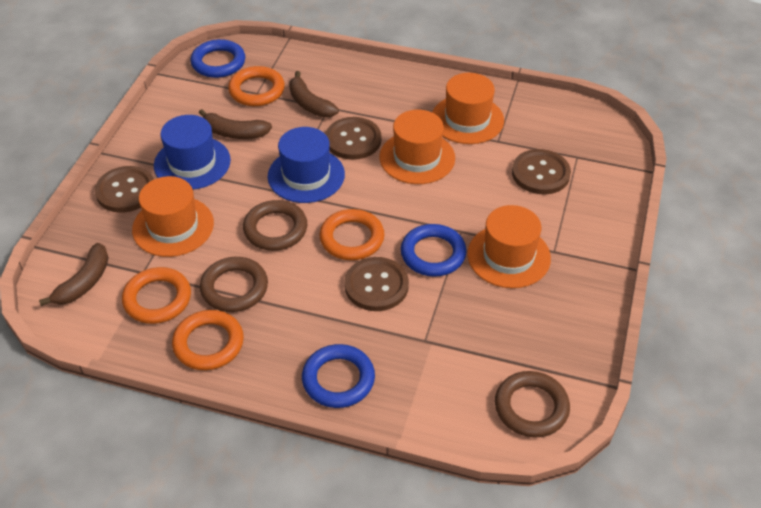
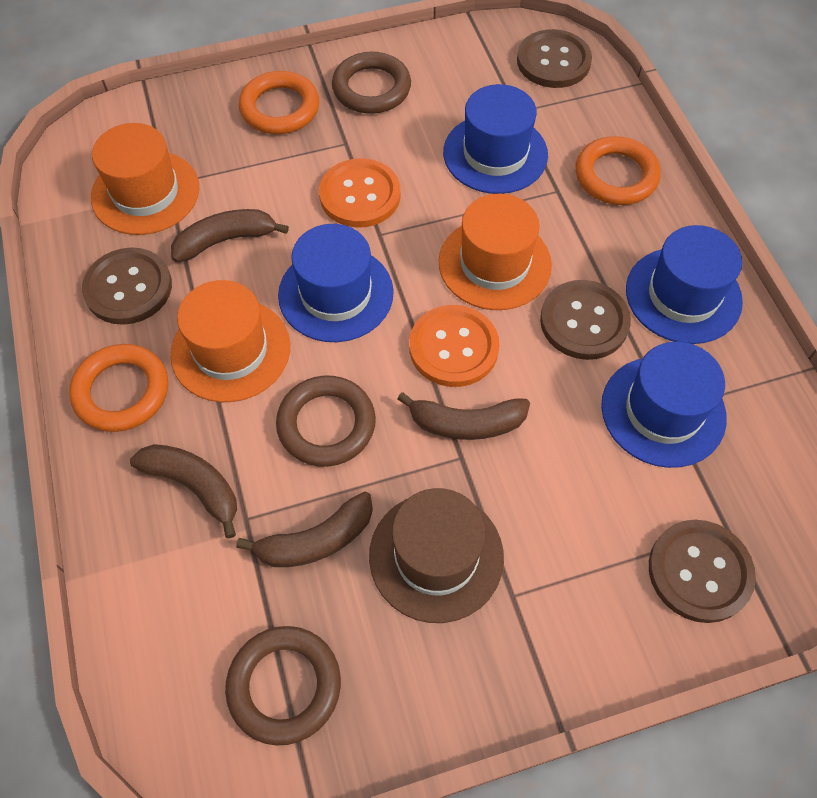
blue hat: [154,115,231,190] [268,127,345,203] = 2 -> [278,224,394,342] [443,84,548,194] [601,342,727,468] [626,225,743,344] = 4
blue ring: [191,39,245,78] [302,344,375,408] [401,224,467,277] = 3 -> none = 0
brown banana: [39,243,109,306] [199,109,272,139] [289,71,339,117] = 3 -> [130,444,237,538] [171,209,289,262] [236,491,373,567] [397,392,530,440] = 4
brown hat: none = 0 -> [369,488,504,623] = 1
orange button: none = 0 -> [319,158,400,227] [409,305,499,387] = 2
orange hat: [132,176,214,257] [379,110,455,184] [432,73,504,144] [467,205,551,288] = 4 -> [91,123,199,235] [170,280,290,402] [439,194,552,310] = 3
orange ring: [122,267,191,324] [172,310,244,370] [228,66,285,106] [320,209,384,260] = 4 -> [69,344,168,432] [239,71,319,134] [575,136,661,205] = 3

